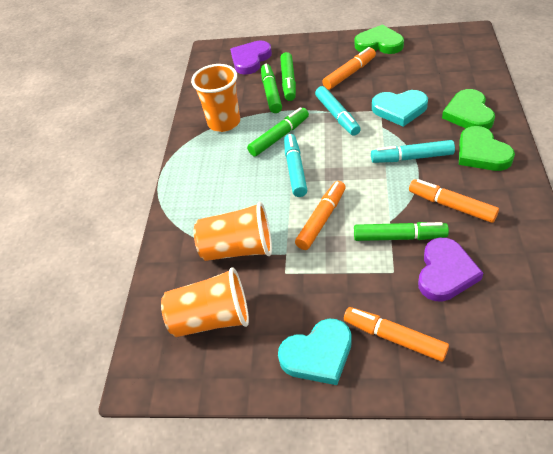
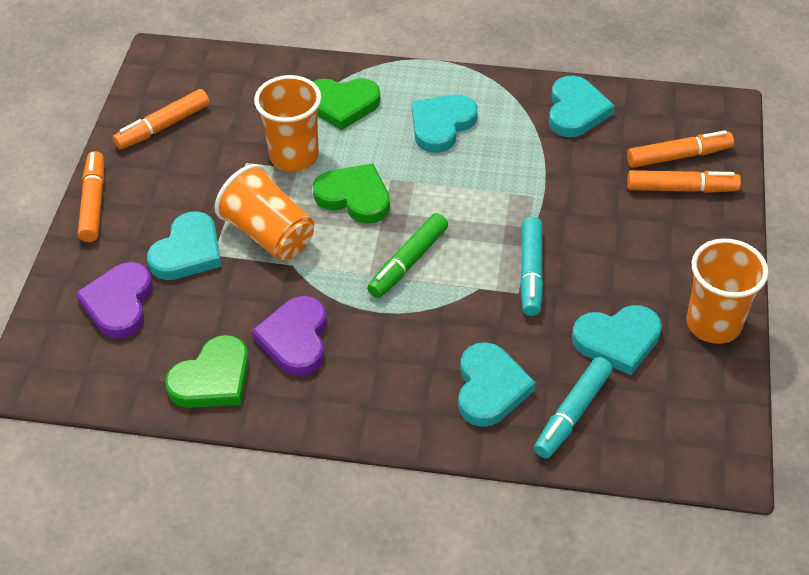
green marker: [247,107,309,157] [261,64,282,113] [280,52,296,101] [354,222,449,241] = 4 -> [367,213,448,298] = 1
turquoise heart: [278,319,352,385] [372,90,428,127] = 2 -> [147,211,222,280] [412,95,477,153] [458,342,536,427] [549,76,615,137] [572,305,662,375] = 5
turquoise marker: [284,134,307,197] [315,86,361,136] [371,140,455,163] = 3 -> [520,216,544,316] [534,357,613,459] = 2

